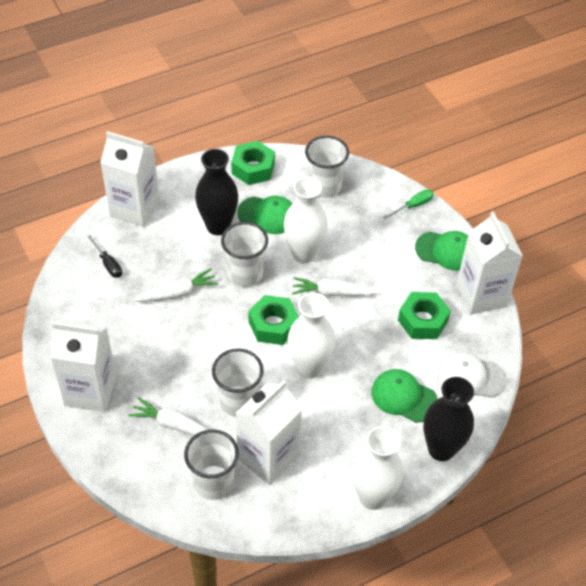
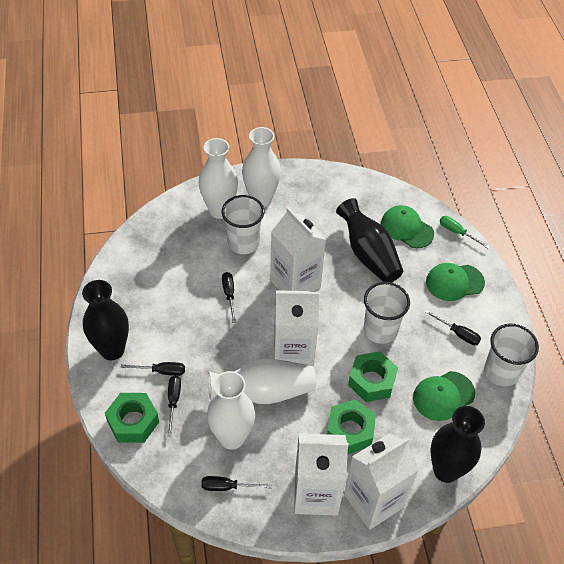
black screwdriver: [87,234,122,278] = 1 -> [121,362,185,376] [167,376,181,436] [201,476,272,491] [222,272,236,323] [425,310,481,345] = 5
black vase: [195,149,238,235] [423,377,474,461] = 2 -> [82,280,129,360] [336,198,403,282] [431,406,485,483] = 3
white cap: [437,352,506,397] = 1 -> none = 0
white carrot: [128,397,208,435] [134,269,218,302] [292,277,377,296] = 3 -> none = 0
white cup: [184,429,239,500] [212,348,264,417] [221,222,268,287] [305,136,349,198] = 4 -> [222,195,264,254] [364,282,410,344] [484,324,539,387] = 3
white vase: [284,177,328,263] [288,293,335,379] [352,426,403,510] = 3 -> [199,138,238,219] [207,371,255,450] [208,359,316,404] [242,127,281,207] = 4

